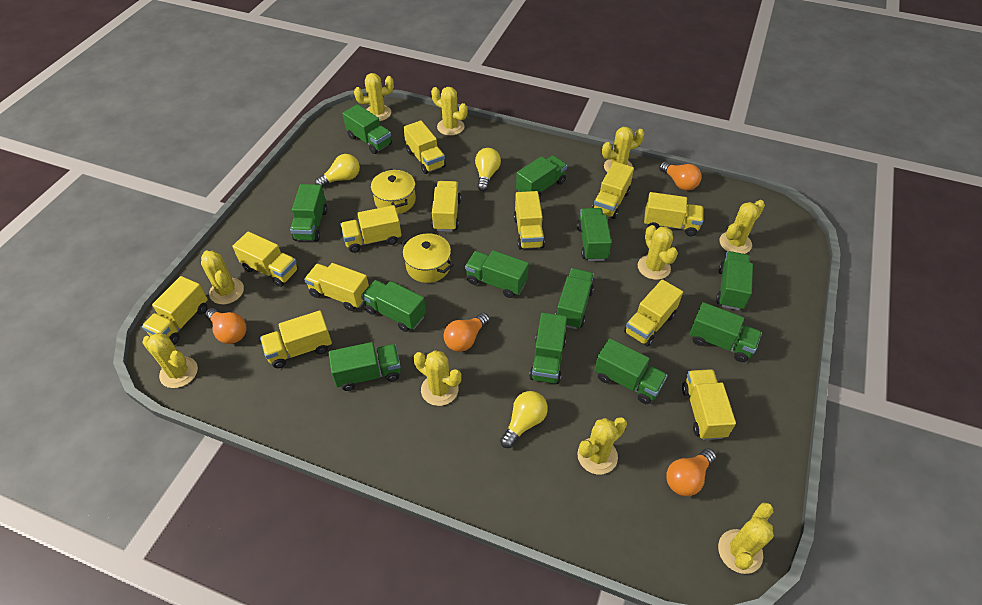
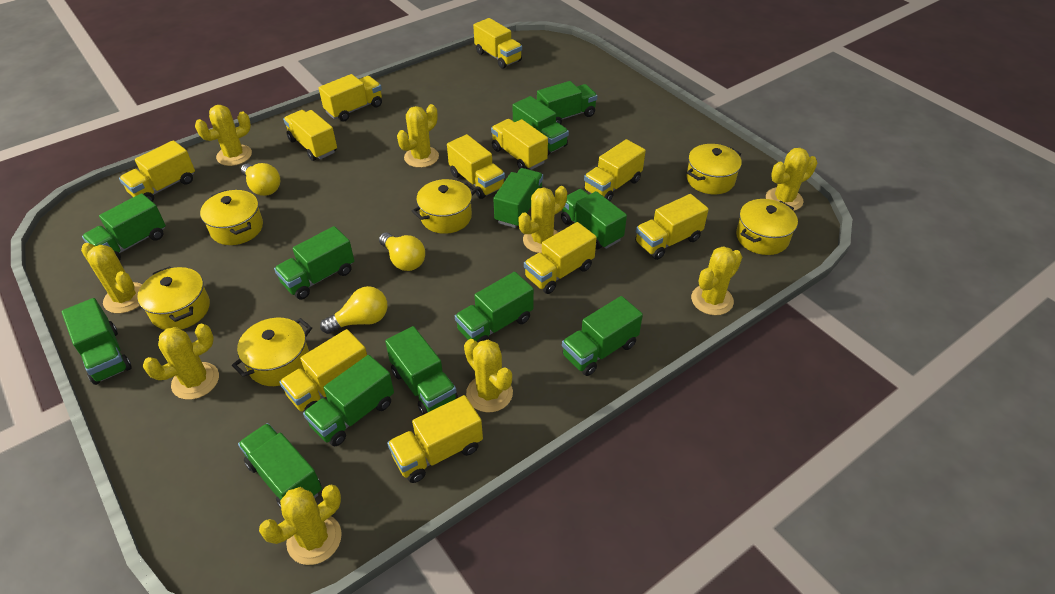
orange light bulb: [205,308,247,344] [444,313,490,352] [659,162,701,191] [666,448,716,496] = 4 -> none = 0
yellow cactus: [142,333,198,388] [201,250,244,304] [354,73,394,121] [414,350,461,406] [431,87,467,136] [577,417,627,475] [602,127,644,172] [638,225,678,280] [718,502,774,574] [720,200,765,254] = 10 -> [81,243,142,314] [143,324,219,400] [195,105,252,166] [259,485,342,565] [397,104,439,168] [464,339,513,412] [519,186,567,253] [691,246,742,315] [766,148,817,211] = 9
yellow pot: [371,169,416,214] [401,233,454,283] = 2 -> [137,266,210,330] [200,190,263,245] [232,318,312,386] [412,179,477,234] [686,144,742,194] [736,199,798,255] = 6
yellow truck: [142,276,208,345] [232,231,298,287] [260,310,332,368] [304,263,369,311] [341,205,401,253] [403,120,446,174] [432,181,461,232] [514,191,545,250] [592,161,634,219] [624,279,683,347] [644,192,703,236] [682,369,736,440] = 12 -> [119,140,195,202] [279,329,367,412] [283,110,337,161] [319,74,382,122] [387,395,483,483] [447,134,505,199] [473,18,522,69] [491,119,548,170] [524,222,597,294] [584,139,646,201] [635,194,709,260] = 11

